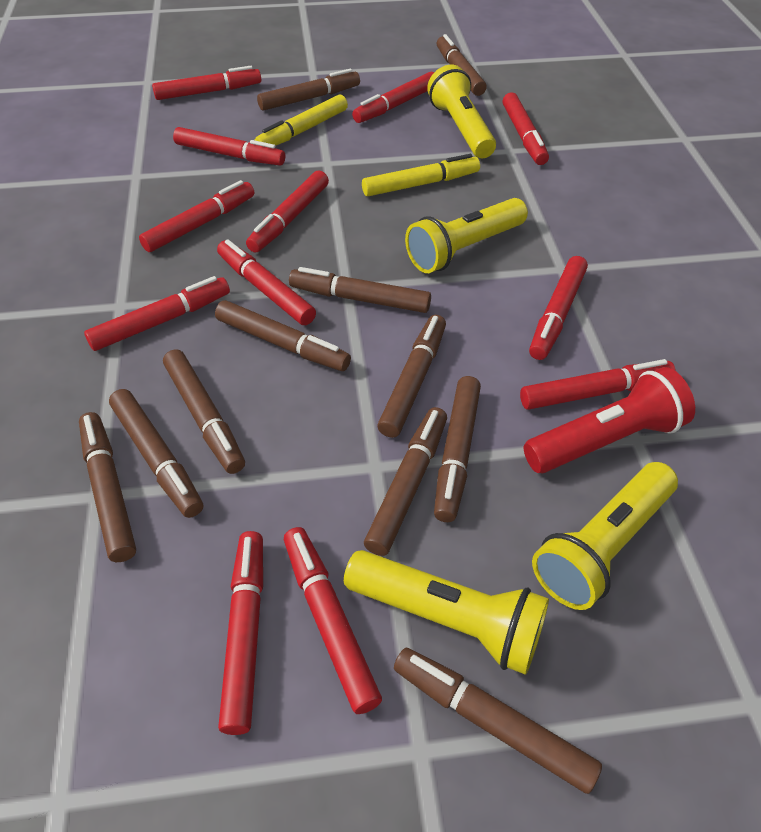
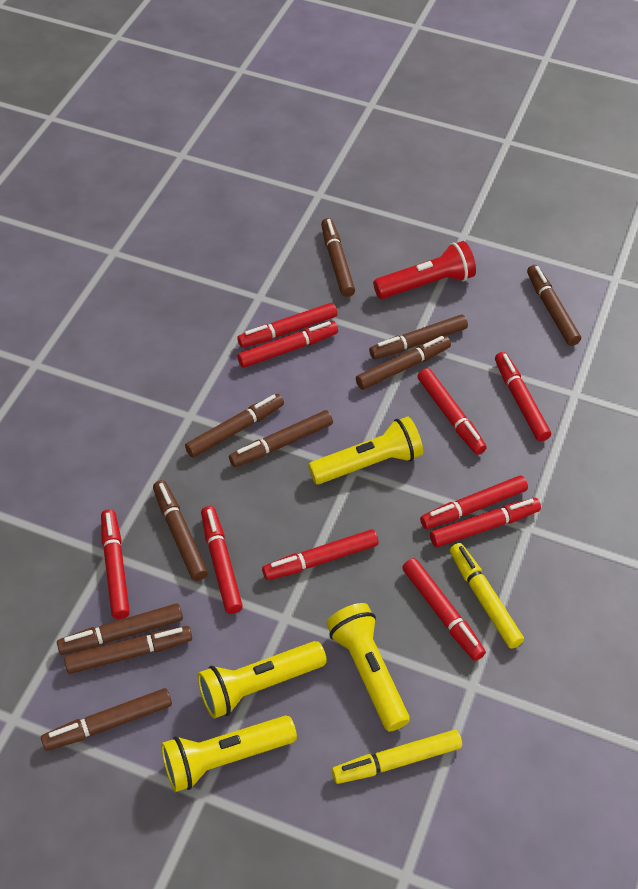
brown marker: [79,412,136,562] [109,389,203,518] [163,349,245,474] [215,300,351,371] [257,69,360,111] [289,267,431,313] [364,407,447,556] [377,315,446,438] [394,648,602,794] [434,376,481,522] [437,34,487,96] = 11 -> [41,688,172,751] [57,603,183,655] [64,626,192,674] [153,480,208,581] [185,394,284,458] [229,410,333,467] [321,218,355,297] [356,336,451,390] [369,314,468,359] [527,265,581,346] = 10
red marker: [84,276,230,351] [139,180,254,252] [152,66,261,100] [173,127,285,166] [217,239,316,325] [218,531,263,735] [246,170,329,253] [284,527,382,714] [352,72,434,123] [502,93,549,165] [520,359,676,410] [529,256,588,360] = 12 -> [101,509,130,619] [201,506,243,614] [237,303,337,348] [237,321,338,368] [262,529,379,580] [402,558,486,661] [418,368,487,455] [420,476,528,529] [430,498,541,547] [495,352,551,442] = 10

